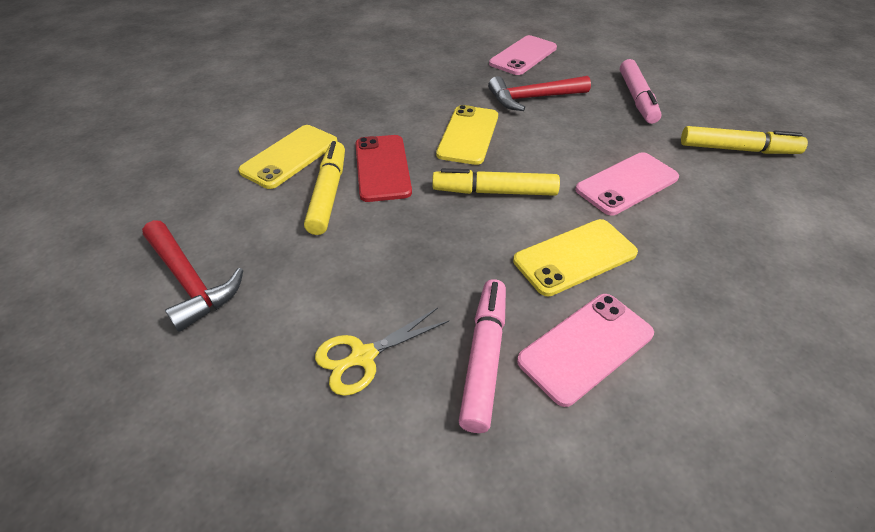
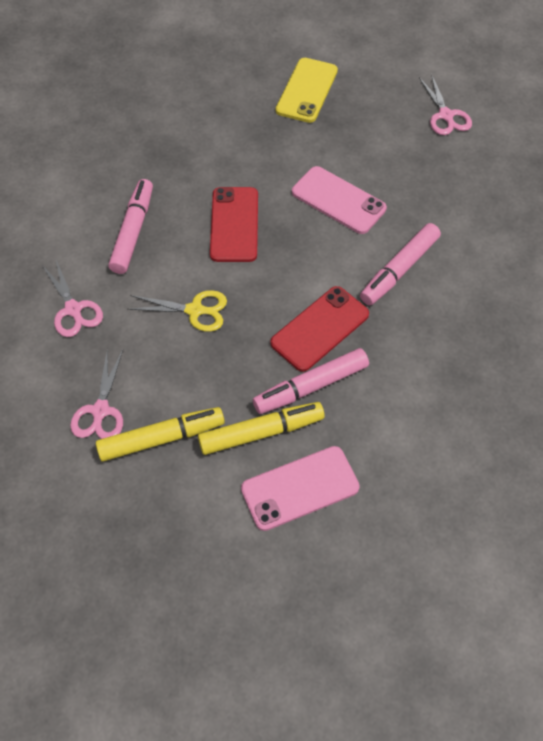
pink marker: [459,279,506,433] [620,59,662,124] = 2 -> [108,179,153,274] [253,348,369,414] [360,223,441,305] = 3
pink phone: [489,35,557,75] [517,294,654,407] [575,152,679,215] = 3 -> [241,446,360,531] [292,166,387,234] = 2
pink scissors: none = 0 -> [42,260,103,337] [70,348,123,439] [419,74,472,135] = 3
red hammer: [142,220,243,332] [488,76,591,111] = 2 -> none = 0
red phone: [356,135,412,202] = 1 -> [210,187,258,262] [270,286,369,372] = 2
yellow marker: [304,141,345,235] [432,168,560,196] [681,126,808,154] = 3 -> [96,407,225,462] [198,402,325,455] = 2
yellow phone: [238,125,338,189] [436,105,498,165] [513,219,638,296] = 3 -> [276,58,338,123] = 1

